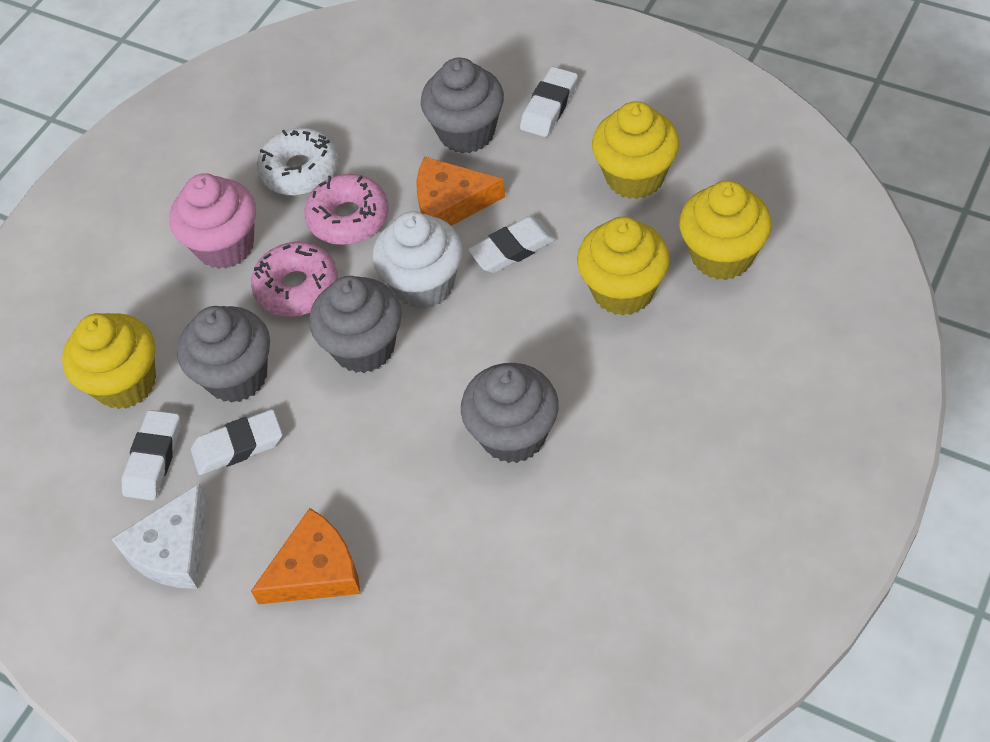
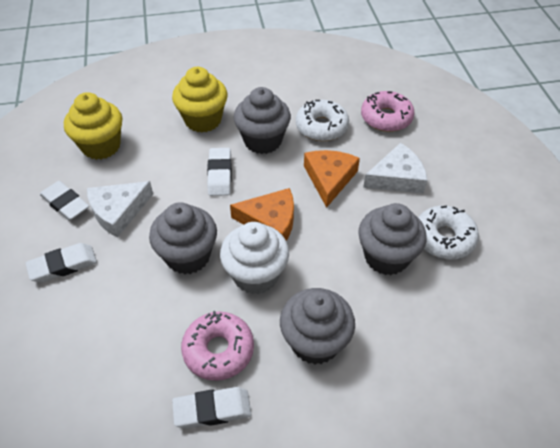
pink cupcake: [170,173,256,269] = 1 -> none = 0
white cheese: [111,484,207,589] = 1 -> [87,181,153,238] [363,143,428,194] = 2
white donut: [257,128,339,195] = 1 -> [296,100,349,141] [418,206,479,260] = 2
yellow cupcake: [62,313,156,409] [577,216,670,316] [592,101,679,199] [679,181,772,280] = 4 -> [64,92,122,160] [172,67,228,133] = 2

